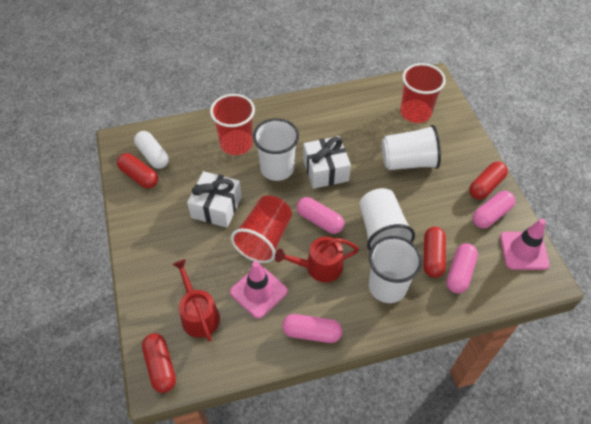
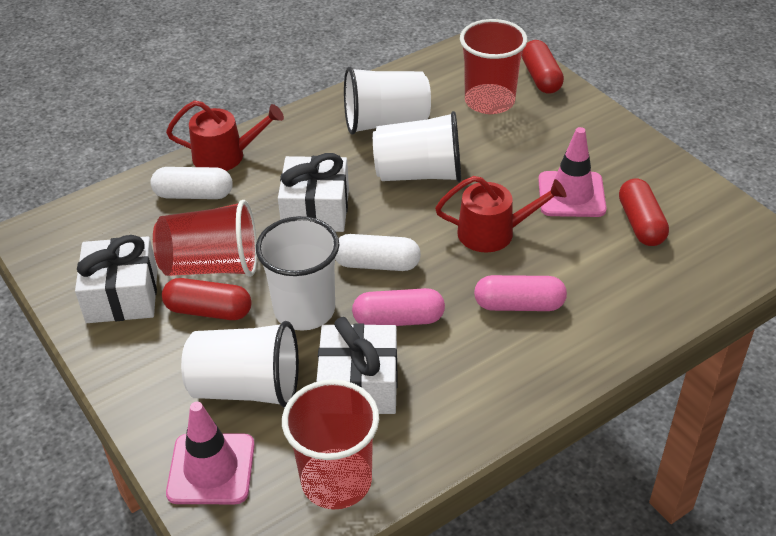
pink capsule: [282,314,342,343] [297,197,344,234] [446,243,478,294] [472,191,515,228] = 4 -> [352,288,445,326] [474,275,567,311] = 2
red capsule: [117,153,158,188] [142,333,176,393] [423,227,446,278] [469,162,508,200] = 4 -> [162,278,252,320] [522,40,564,94] [619,178,669,246] = 3
white capsule: [134,131,169,169] = 1 -> [151,167,233,199] [335,234,421,271] = 2
white gift: [187,171,242,228] [303,136,351,189] = 2 -> [75,235,157,323] [278,153,349,232] [317,317,398,414] = 3

